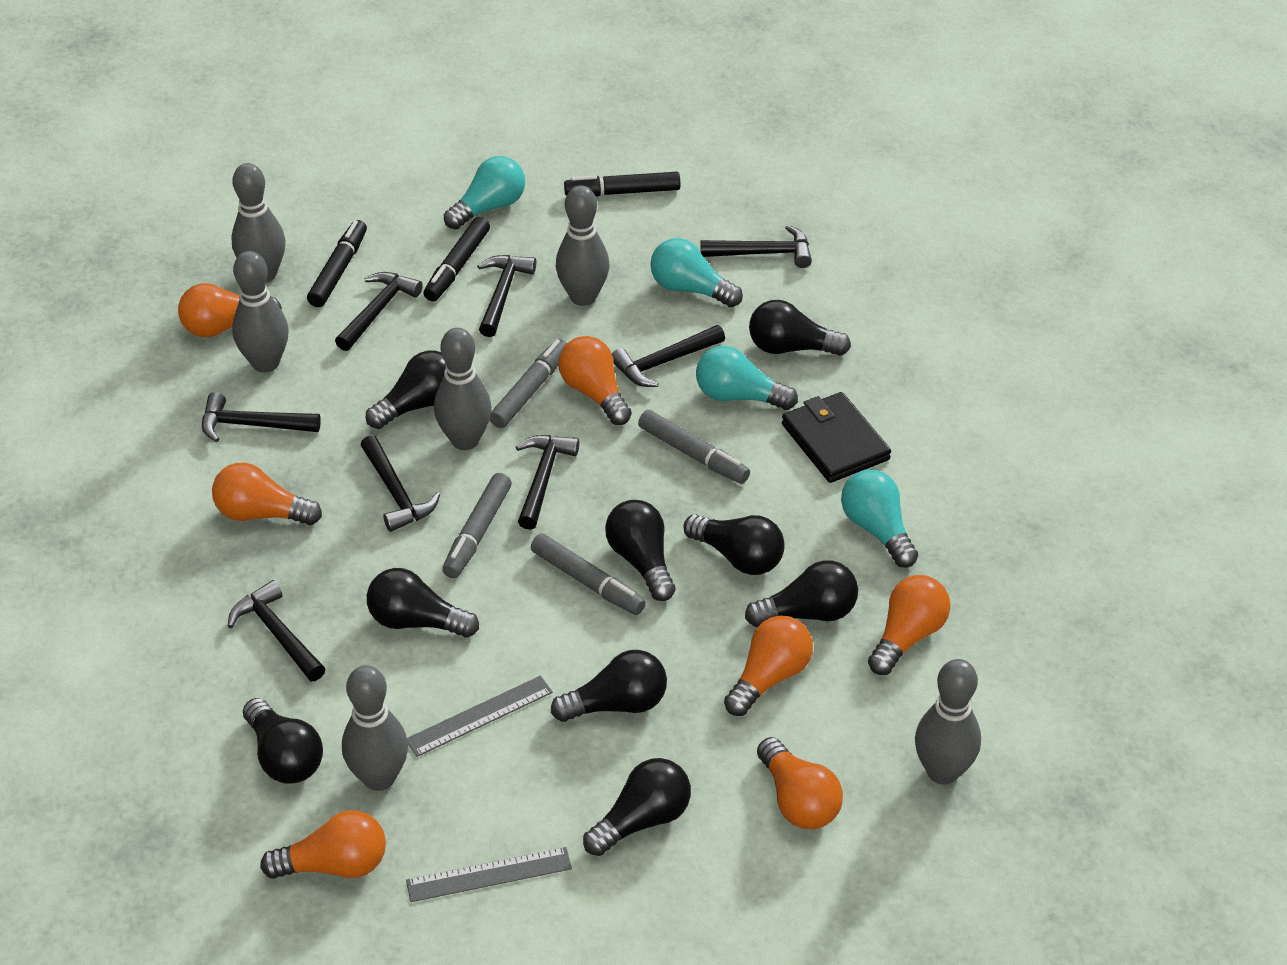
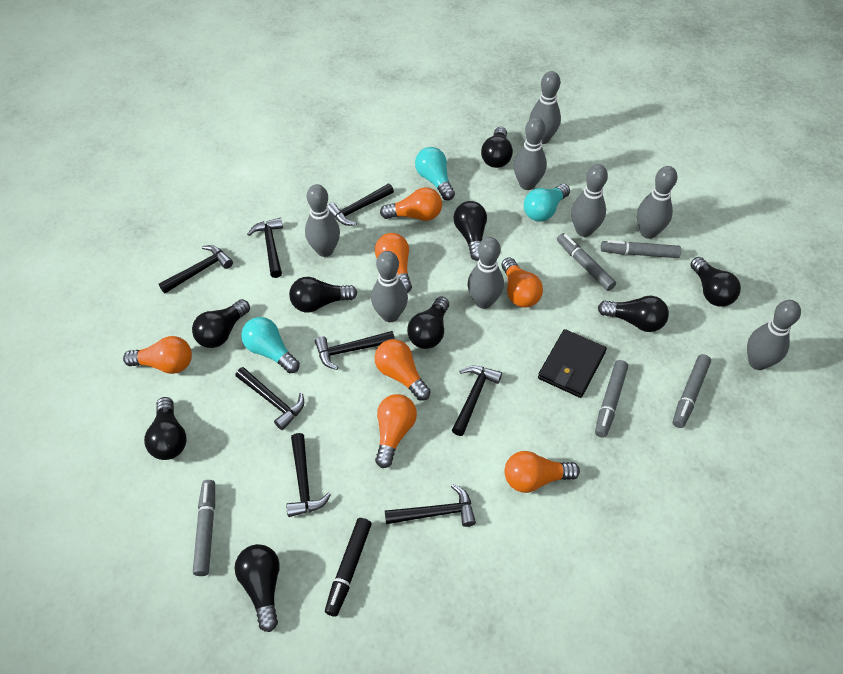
black marker: [307,220,367,307] [423,217,490,302] [564,172,680,196] = 3 -> [325,518,372,617] = 1
grey bowling pin: [231,163,286,282] [232,251,289,372] [342,665,408,791] [434,328,492,450] [556,185,610,306] [915,659,981,784] = 6 -> [305,184,340,257] [371,251,408,322] [467,237,504,309] [514,117,547,190] [529,71,561,144] [571,164,608,237] [637,166,678,239] [747,300,801,370] = 8
grey marker: [442,473,512,578] [490,339,567,428] [531,533,646,615] [638,410,750,484] = 4 -> [193,480,215,576] [557,233,616,291] [595,360,628,438] [601,240,681,258] [673,354,711,428] = 5
grey ruler: [406,847,572,902] [407,676,553,757] = 2 -> none = 0
turquoise light bulb: [444,156,525,230] [650,238,743,307] [696,346,798,410] [841,469,918,568] = 4 -> [241,317,300,373] [415,147,455,200] [524,184,570,222] = 3

